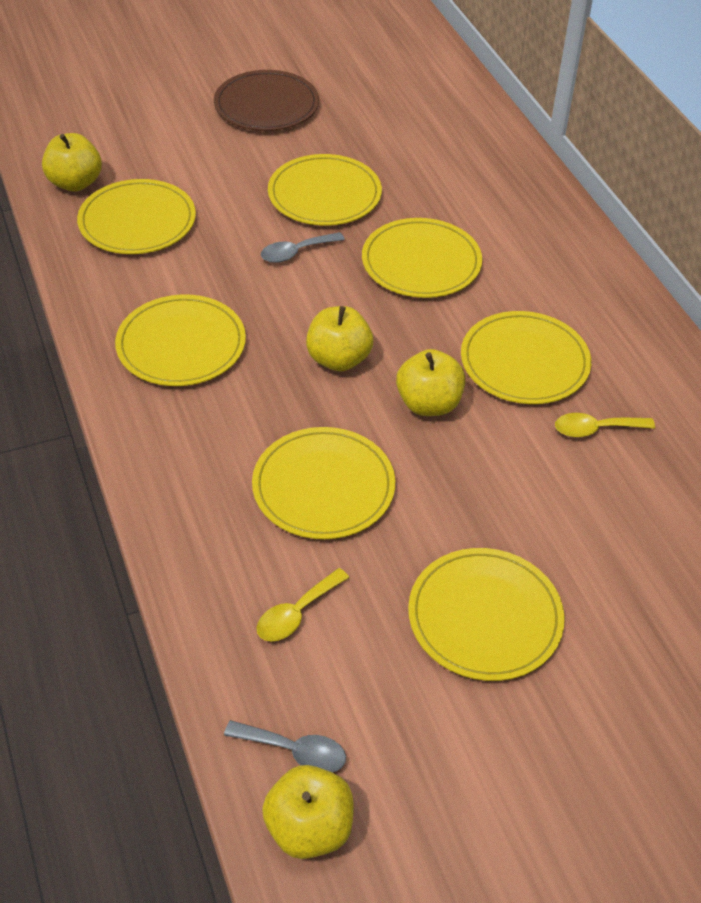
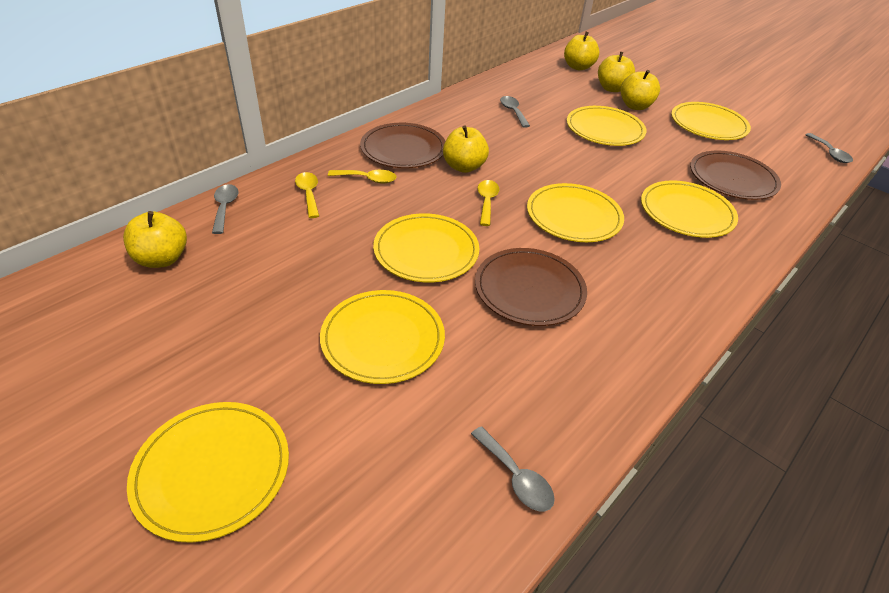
brown plate: [214,70,319,131] = 1 -> [360,123,445,168] [475,248,587,326] [690,151,781,200] = 3
grey spoon: [224,720,346,772] [261,232,345,263] = 2 -> [212,184,238,234] [471,426,555,511] [500,96,530,128] [806,133,853,163] = 4
yellow apple: [42,133,102,191] [262,765,354,859] [306,306,373,372] [396,349,465,416] = 4 -> [123,211,187,268] [443,125,489,173] [564,32,599,70] [598,52,635,92] [620,70,660,110] = 5
yellow spoon: [257,568,349,642] [555,413,655,437] = 2 -> [295,172,319,218] [328,170,397,184] [477,180,499,226] = 3

